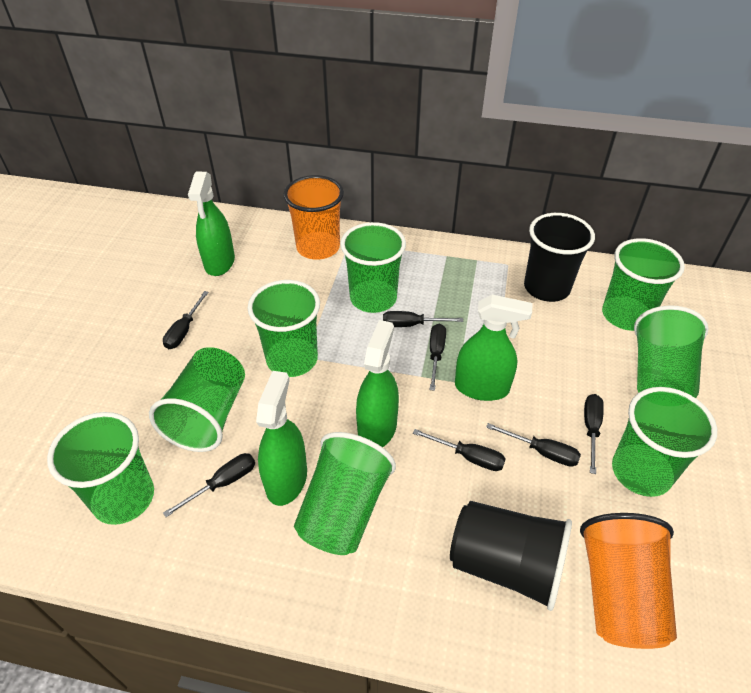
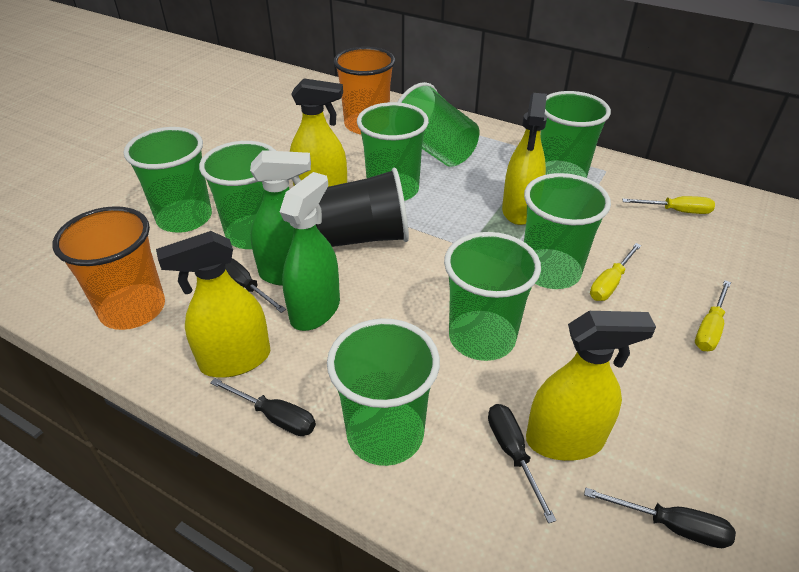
black cup: [450,501,572,611] [524,213,595,302] = 2 -> [315,168,409,247] = 1
black screwdriver: [163,291,209,349] [163,453,255,517] [383,311,463,327] [413,429,506,471] [430,323,446,391] [486,423,581,467] [584,394,604,474] = 7 -> [210,378,316,436] [225,258,286,313] [488,404,556,523] [584,487,736,548] = 4
green spray bottle: [188,171,235,276] [256,371,307,506] [356,320,399,447] [455,295,533,401] = 4 -> [250,150,311,286] [280,172,340,331] = 2
yellow screwdriver: none = 0 -> [590,243,641,301] [622,196,715,214] [695,280,731,351] = 3
yellow spray bottle: none = 0 -> [156,231,270,378] [290,78,347,187] [502,93,547,225] [526,311,656,461] = 4

